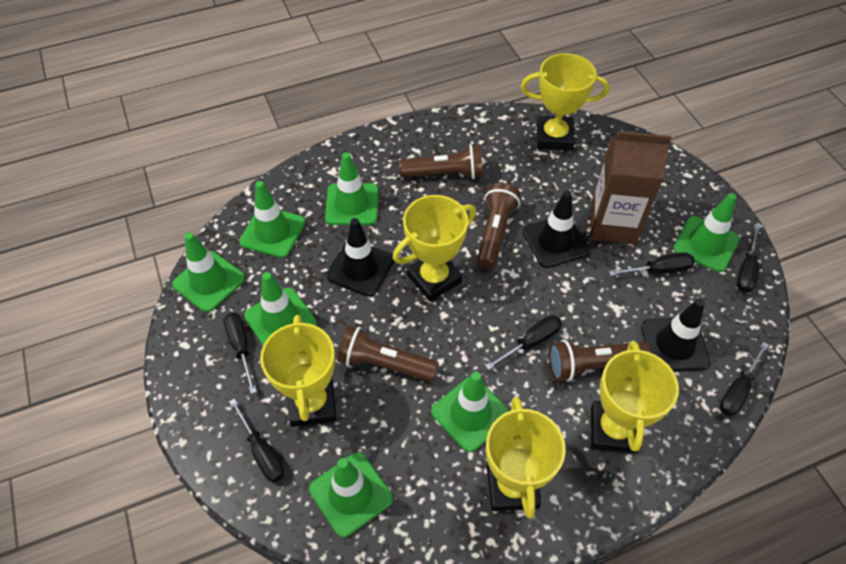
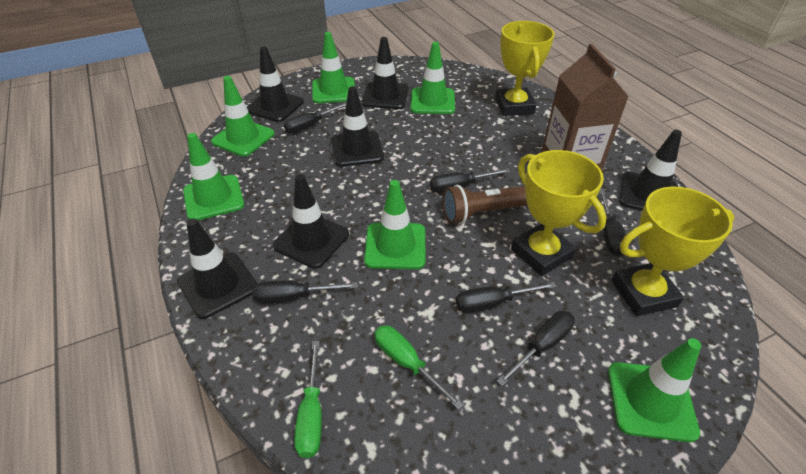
black traffic cone: [326,218,394,297] [523,191,589,268] [641,299,710,372] = 3 -> [177,218,257,319] [247,46,304,122] [273,174,349,269] [331,86,384,167] [362,37,409,109] [619,130,682,211] = 6
brown flashlight: [337,325,439,382] [399,144,483,179] [477,183,521,269] [549,340,651,382] = 4 -> [442,185,528,224] = 1
green screwdriver: none = 0 -> [294,341,322,458] [375,325,464,410] = 2
green traffic cone: [172,232,245,312] [239,181,305,258] [244,272,317,345] [309,452,393,537] [325,152,378,225] [431,372,510,452] [673,193,740,272] = 7 -> [183,133,244,221] [211,76,275,157] [312,32,355,103] [364,180,425,269] [411,42,455,114] [608,338,701,442] = 6
yellow trophy: [260,315,336,427] [393,195,476,302] [486,397,566,519] [521,53,609,151] [591,341,679,454] = 5 -> [495,21,554,116] [511,150,607,276] [611,186,734,316] = 3

